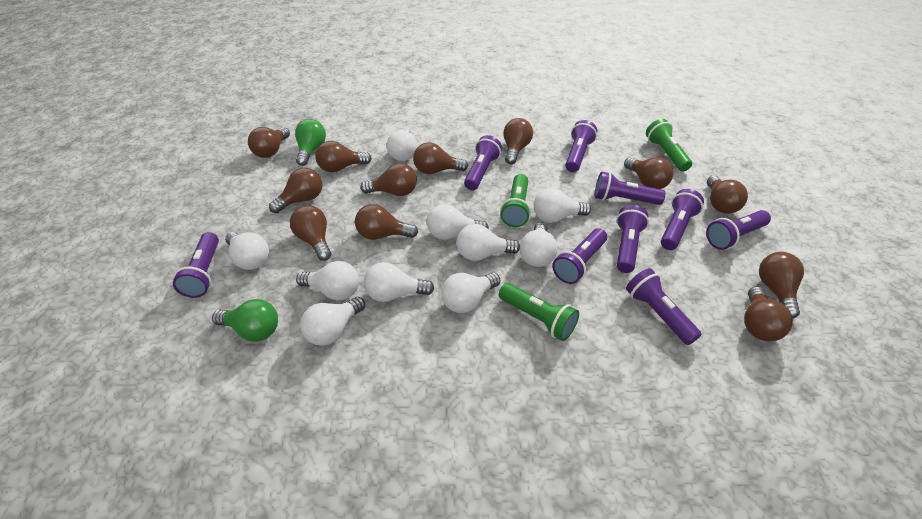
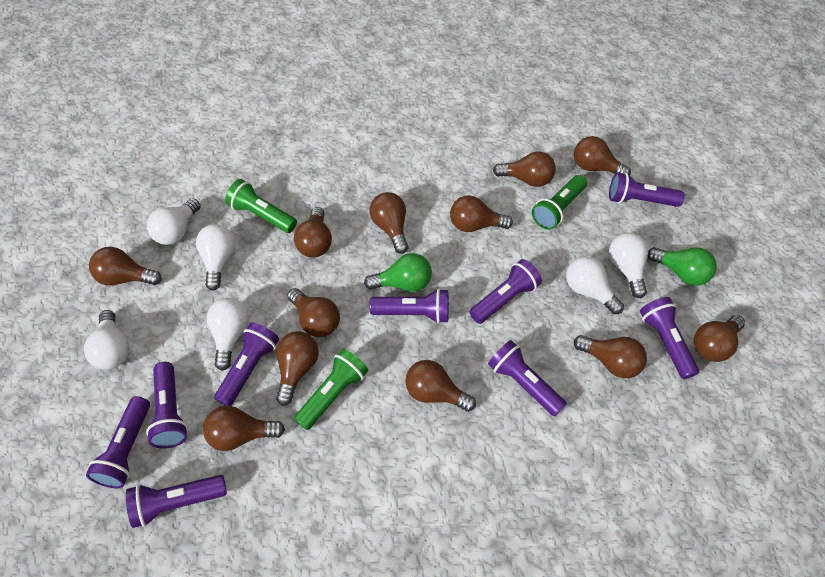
white light bulb: [225,232,269,270] [296,261,359,300] [300,297,365,346] [364,262,434,302] [387,129,417,161] [427,204,489,240] [441,273,501,313] [457,224,520,261] [520,222,558,267] [534,188,591,223] = 10 -> [84,310,130,370] [147,198,201,245] [196,224,235,291] [207,298,249,371] [566,256,624,314] [609,233,648,298] = 6

